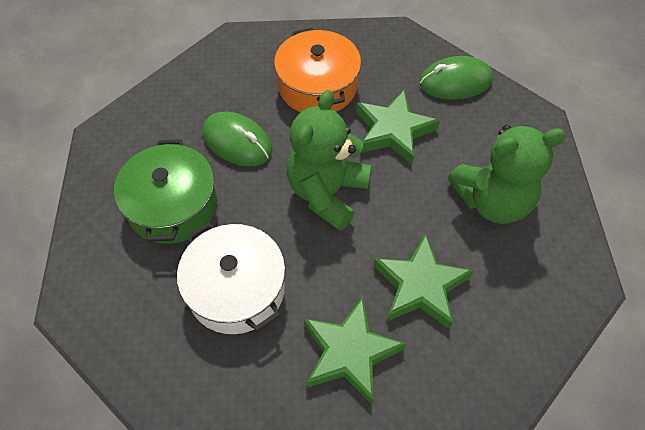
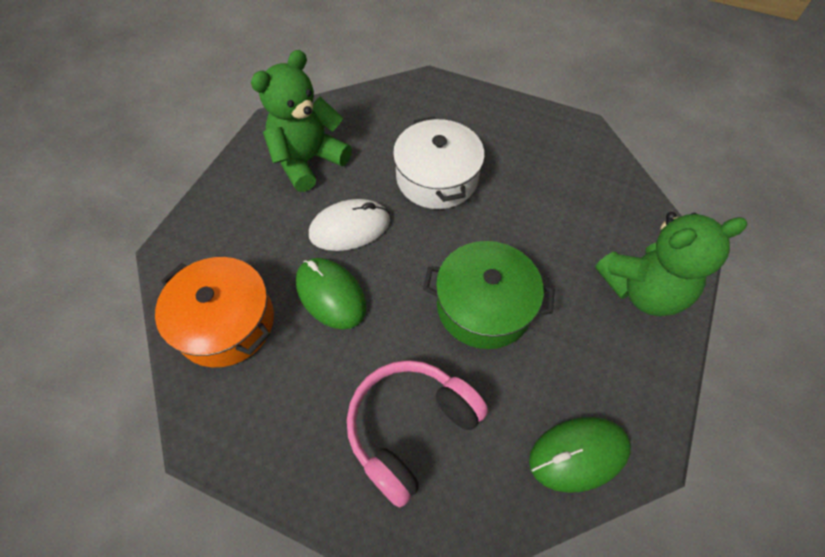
green star: [304,297,406,404] [356,90,440,165] [373,233,473,329] = 3 -> none = 0
pink headphones: none = 0 -> [347,360,488,508] = 1
white mouse: none = 0 -> [309,199,390,251] = 1

